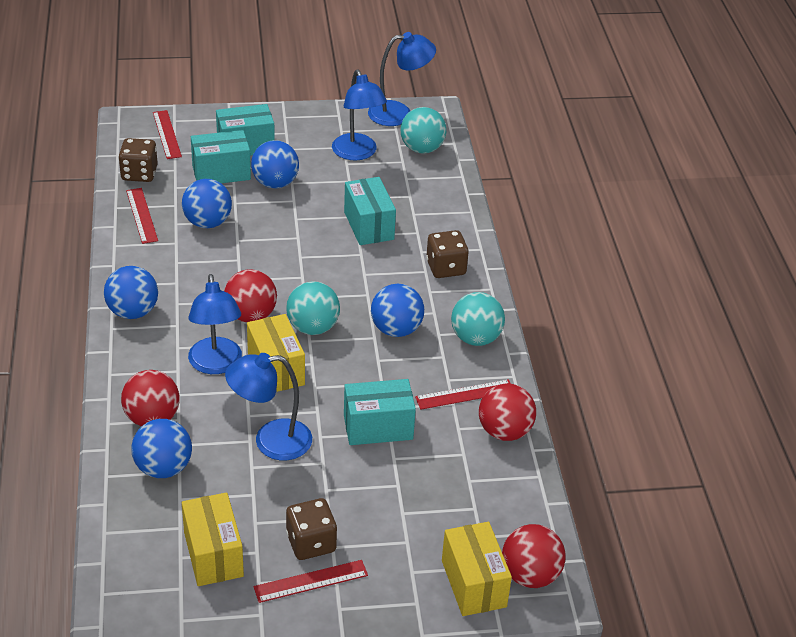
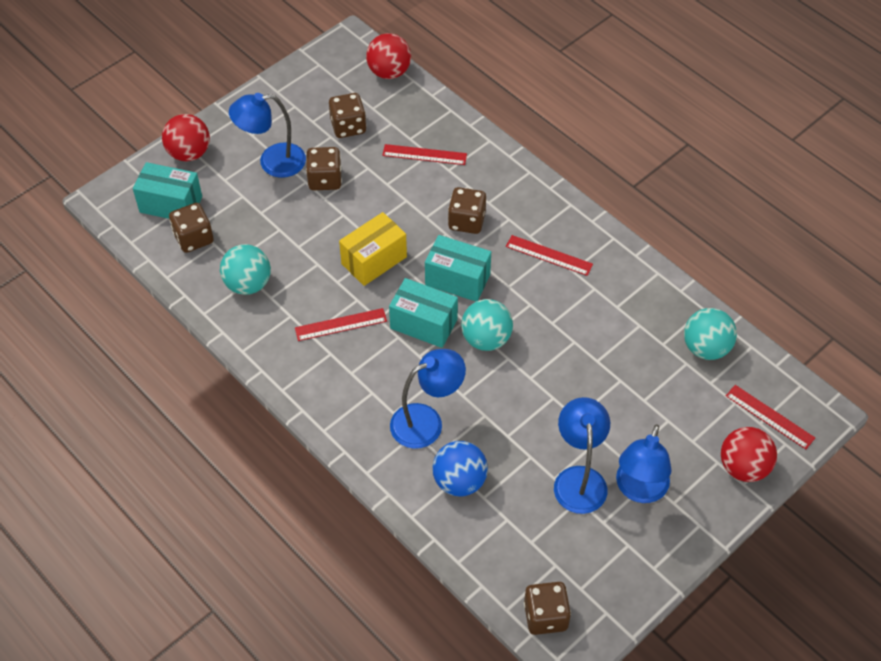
blue ball: [104,266,158,319] [131,419,192,478] [182,179,232,228] [251,140,299,188] [371,284,424,337] = 5 -> [432,441,488,496] = 1
brown dice: [118,138,158,182] [286,498,337,560] [426,230,469,278] = 3 -> [169,203,214,253] [306,147,342,190] [329,93,366,138] [448,187,486,234] [524,582,571,635] = 5
red ball: [121,370,180,426] [224,269,277,322] [479,384,536,441] [502,524,566,588] = 4 -> [162,114,210,161] [366,33,411,79] [721,427,777,482] = 3
turquoise box: [191,130,251,183] [216,104,275,156] [344,177,396,245] [344,379,416,445] = 4 -> [133,162,202,219] [389,278,458,348] [425,235,491,301] = 3
yellow box: [182,493,244,586] [247,314,305,392] [442,522,512,616] = 3 -> [339,212,407,286] = 1

